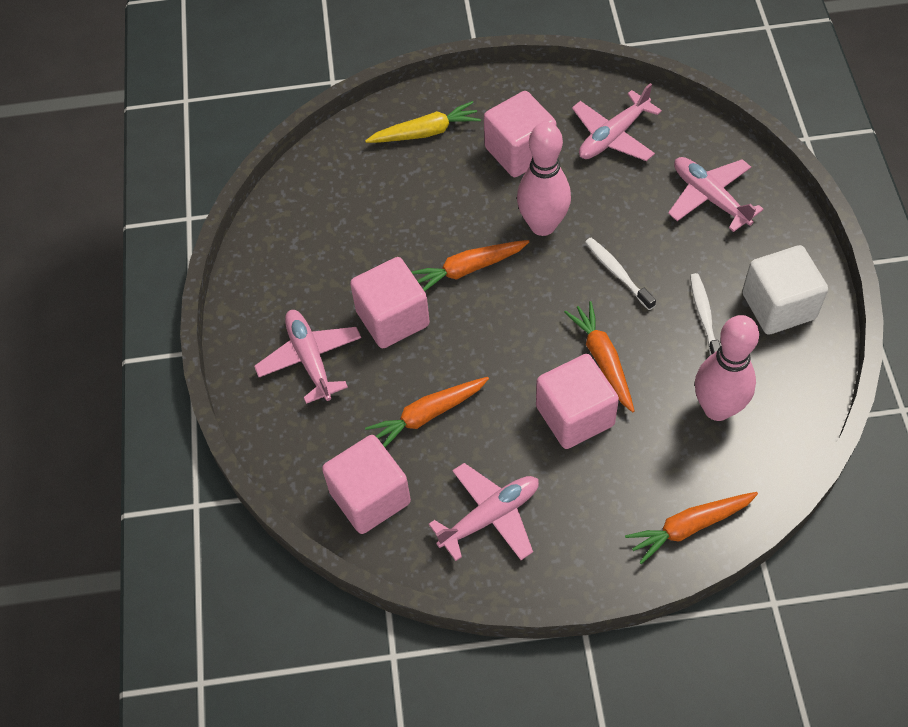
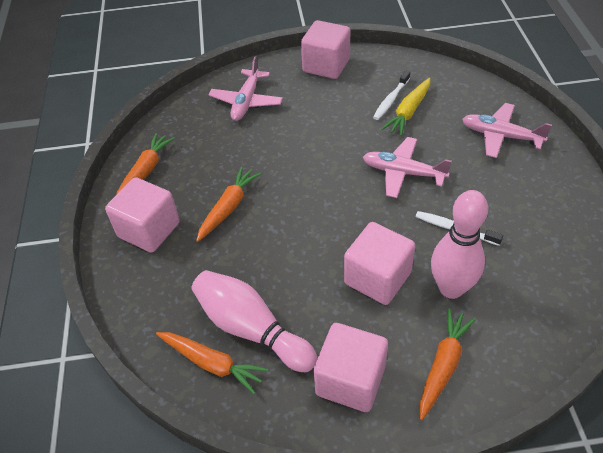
pink plane: [254,310,361,404] [429,463,539,561] [572,83,662,161] [668,157,764,232] = 4 -> [208,56,283,121] [363,137,452,198] [462,103,552,158] = 3
white cube: [742,245,828,334] = 1 -> none = 0

